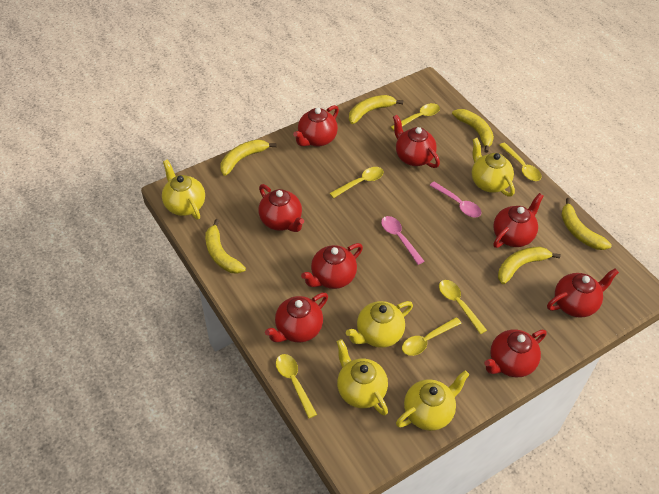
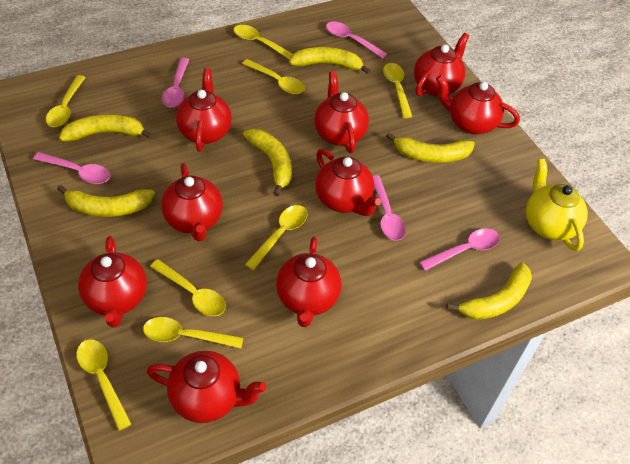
pink spoon: [381,216,425,265] [429,182,482,218] = 2 -> [33,152,111,184] [162,58,189,108] [326,22,388,59] [373,175,406,241] [419,228,500,271] = 5
red teapot: [258,184,304,232] [265,293,328,342] [293,105,339,147] [301,243,363,289] [393,115,440,168] [484,329,547,377] [493,193,544,248] [547,268,619,318] = 8 -> [78,236,147,328] [147,351,266,423] [161,163,223,241] [176,68,232,152] [276,237,342,327] [314,71,369,153] [315,149,381,216] [414,33,469,97] [436,75,520,134] = 9
yellow spoon: [276,354,317,419] [329,167,384,198] [391,103,440,131] [402,317,462,356] [439,280,487,334] [499,142,541,181] = 6 -> [46,75,86,127] [77,339,131,431] [143,317,244,349] [150,259,226,316] [234,25,293,60] [242,59,305,94] [245,205,307,270] [383,63,413,118] = 8
yellow teapot: [162,159,205,220] [337,339,388,416] [346,301,413,348] [396,371,469,431] [472,138,515,197] = 5 -> [526,158,588,251] = 1

